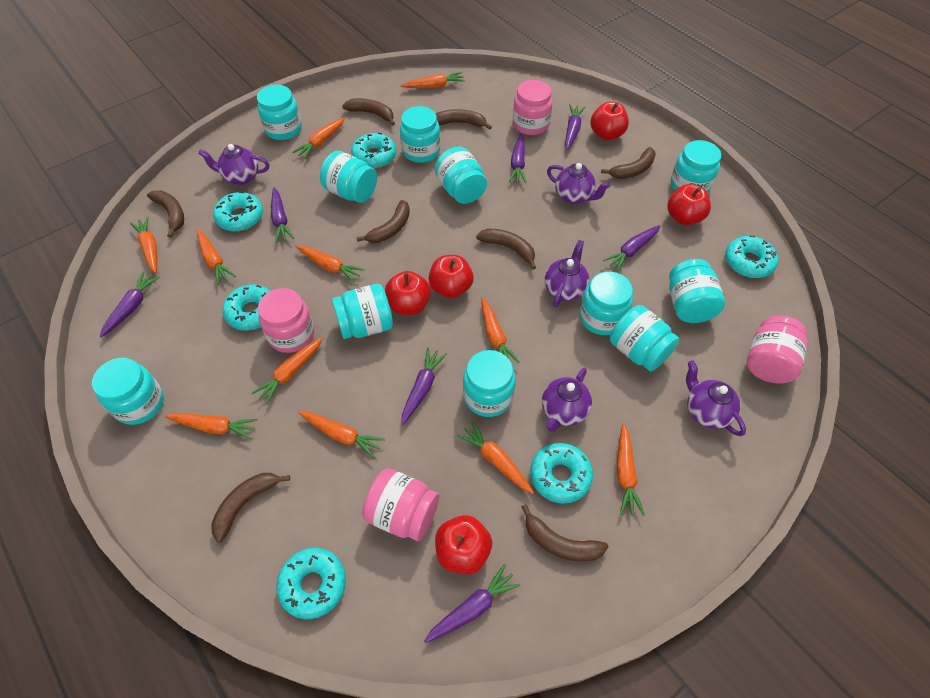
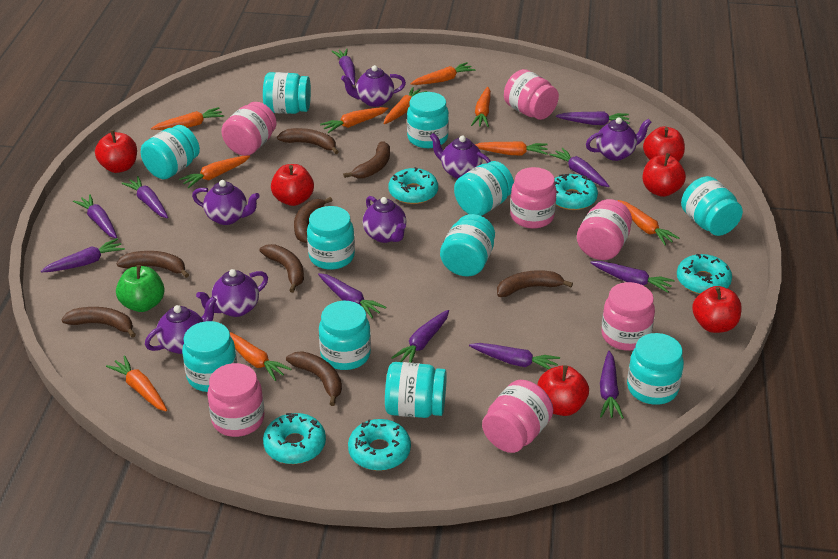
green apple: none = 0 -> [116,265,165,312] = 1
orange carrot: [130,217,157,273] [165,413,258,439] [196,230,236,285] [252,337,322,405] [293,117,345,159] [295,245,365,283] [299,412,385,458] [400,72,465,88] [456,421,534,494] [481,297,520,363] [617,423,645,516] = 11 -> [106,355,167,411] [151,107,224,130] [179,155,250,188] [230,332,291,381] [320,107,389,133] [383,87,427,124] [410,62,475,85] [471,87,491,127] [475,141,548,156] [618,200,679,246] = 10
pink jar: [258,288,314,353] [362,468,439,541] [513,80,553,135] [747,316,808,384] = 4 -> [207,363,264,437] [221,102,277,156] [482,380,553,453] [504,69,559,120] [510,167,557,229] [577,199,632,260] [601,282,655,351] = 7
purple carrot: [100,271,160,337] [271,187,294,243] [401,347,447,425] [424,564,521,643] [509,134,526,183] [565,105,585,150] [603,225,660,272] = 7 -> [41,238,125,273] [73,194,117,238] [121,176,168,218] [318,273,386,318] [332,49,356,85] [391,310,449,363] [469,343,560,370] [549,148,609,187] [556,111,630,125] [590,261,675,293] [600,351,624,419] = 11
purple teapot: [198,144,269,185] [542,368,592,432] [545,240,589,307] [547,163,610,204] [686,361,746,436] = 5 -> [145,296,217,354] [192,180,260,225] [196,269,268,317] [341,65,406,107] [363,196,406,243] [430,133,491,179] [586,118,652,161] = 7
red apple: [385,271,431,315] [429,255,474,298] [435,515,492,575] [591,102,629,140] [667,184,711,225] = 5 -> [95,130,137,173] [271,164,314,206] [538,365,589,416] [643,126,685,161] [643,153,686,197] [692,286,742,333] = 6
turquoise donut: [213,192,263,231] [222,284,270,331] [276,548,346,619] [351,133,396,168] [530,443,593,504] [725,235,778,278] = 6 -> [263,413,326,464] [348,419,411,471] [389,167,438,204] [555,174,598,210] [677,254,732,294] = 5

